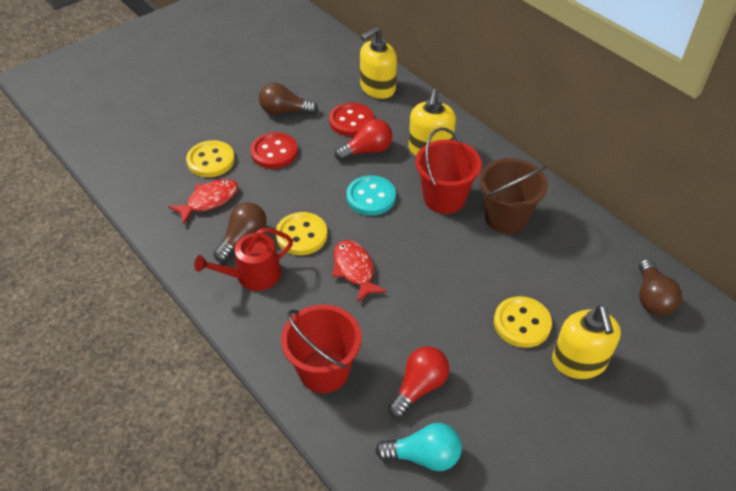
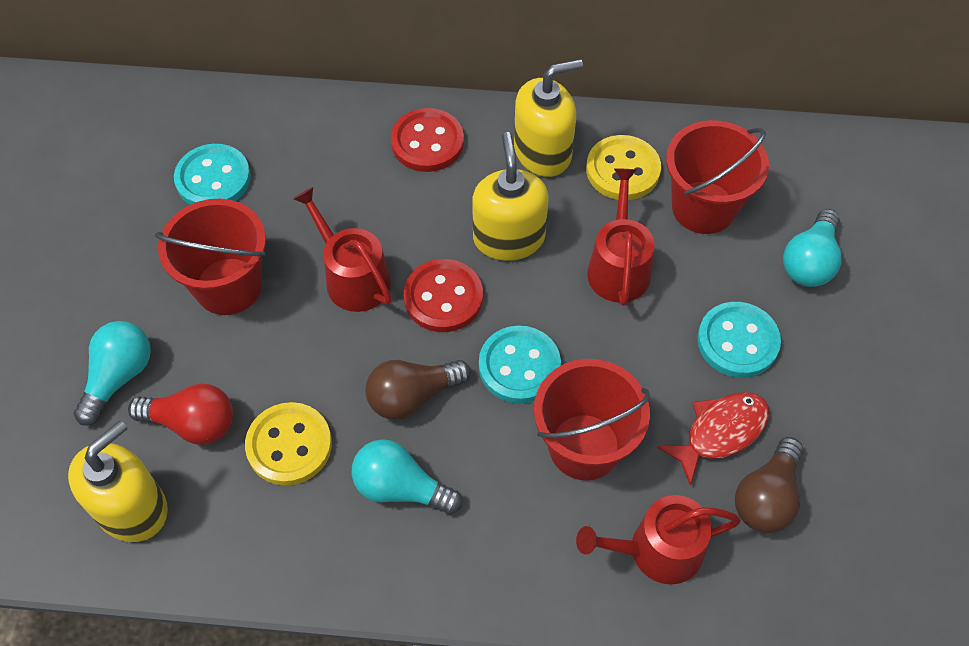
brown bucket: [479,158,548,234] = 1 -> none = 0
brown light bulb: [213,202,267,262] [259,83,318,115] [639,259,682,316] = 3 -> [366,360,471,420] [735,437,803,533] = 2
red bucket: [281,305,362,393] [415,127,482,214] = 2 -> [155,199,266,315] [534,359,650,481] [666,120,769,234] = 3
red fish: [168,179,238,225] [332,240,387,302] = 2 -> [657,392,769,486] = 1
red light bulb: [335,119,392,161] [388,346,449,418] = 2 -> [128,384,233,445] = 1
red watering can: [194,228,293,291] = 1 -> [293,187,392,312] [576,495,741,584] [587,169,655,306] = 3
turquoise button: [347,175,396,215] = 1 -> [174,144,251,205] [479,326,561,403] [697,302,781,378] = 3
turquoise light bulb: [375,423,462,471] = 1 -> [74,321,151,425] [352,439,462,515] [783,209,842,287] = 3
yellow button: [186,140,235,177] [276,212,327,255] [494,296,552,348] = 3 -> [245,402,332,486] [586,135,661,200] = 2

